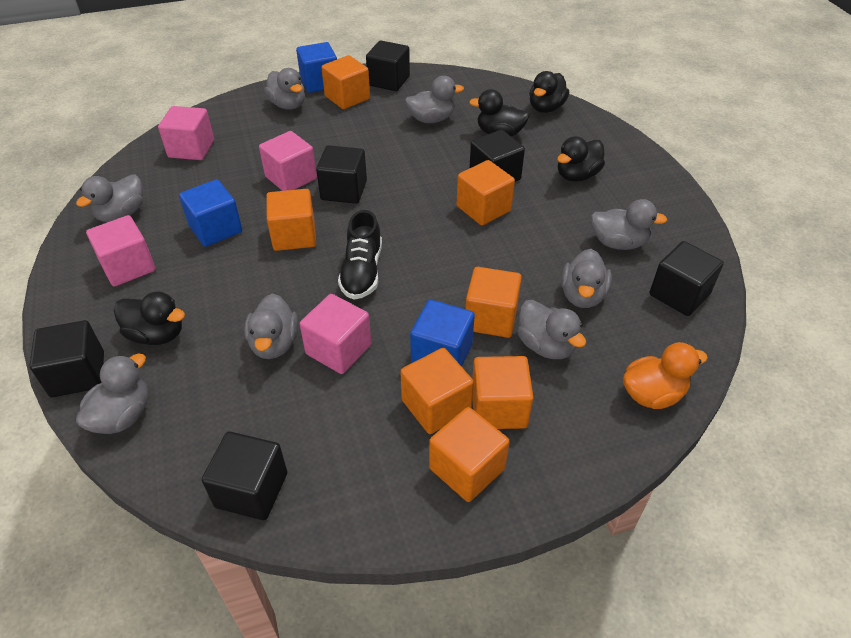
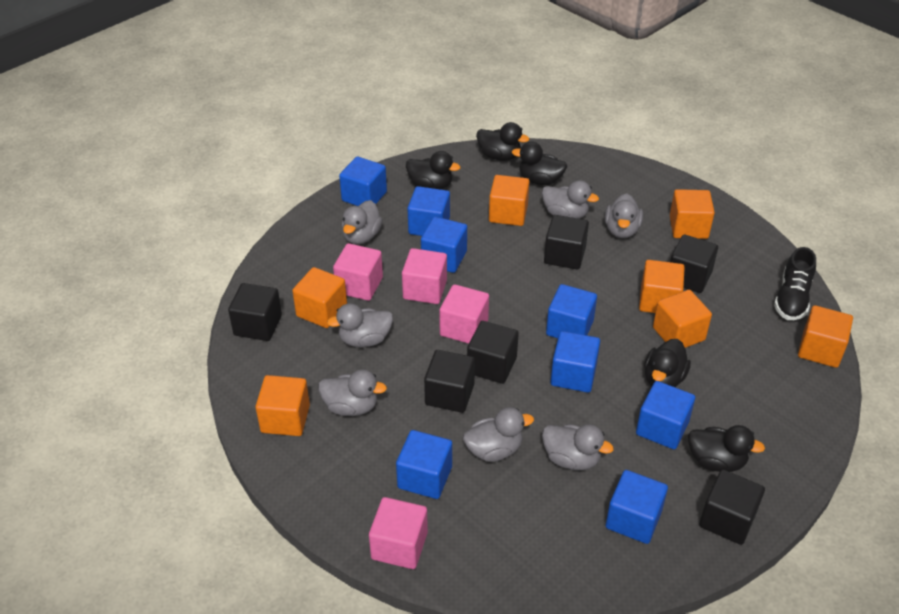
black duck: [114,292,185,345] [469,89,530,137] [529,71,569,113] [557,136,605,182] = 4 -> [406,151,461,189] [476,122,529,161] [512,141,567,185] [644,339,691,387] [688,425,765,472] = 5
blue cube: [179,179,242,247] [296,42,337,93] [410,299,475,367] = 3 -> [339,156,387,206] [396,430,452,499] [407,186,450,236] [421,217,467,273] [546,284,597,338] [551,331,600,393] [606,470,668,544] [636,381,695,449] = 8
grey duck: [76,175,143,222] [76,354,148,434] [244,293,298,359] [264,68,305,110] [405,76,464,123] [517,300,586,359] [561,249,612,308] [591,199,667,250] = 8 -> [318,369,387,416] [327,303,393,348] [342,200,383,245] [463,407,534,462] [542,180,599,219] [542,424,614,470] [605,193,643,238] = 7
orange duck: [623,342,708,409] = 1 -> none = 0

